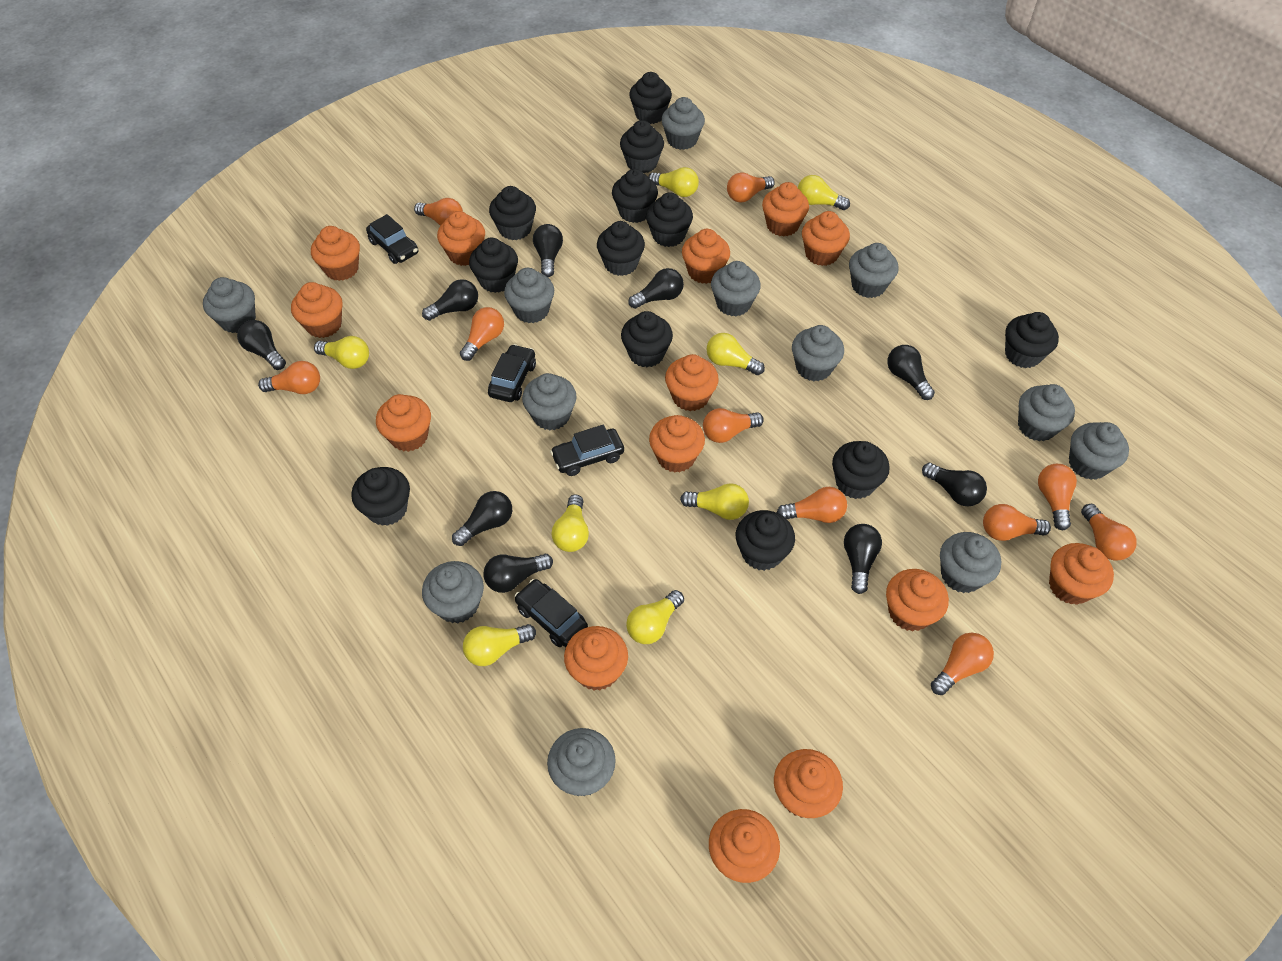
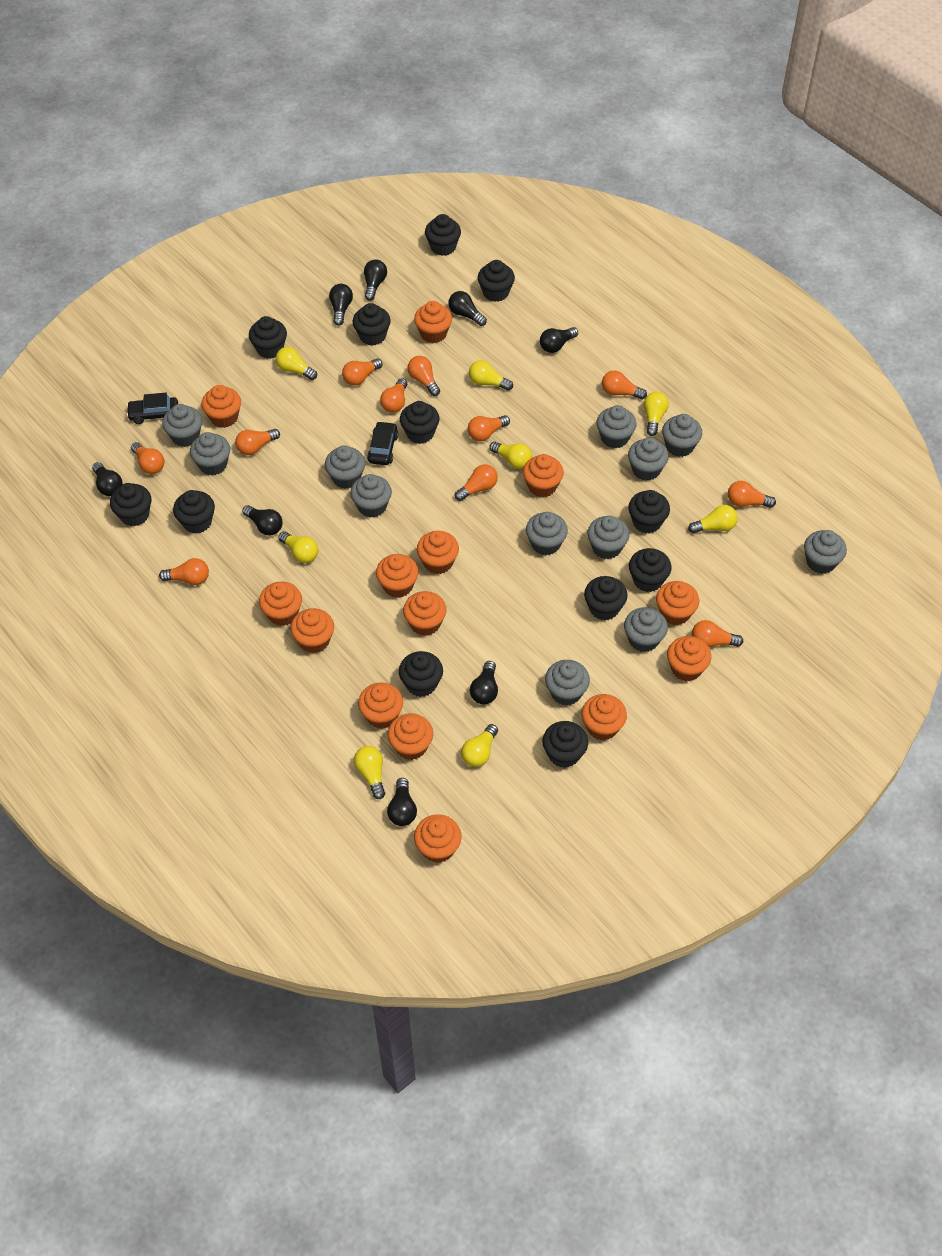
black car: [366,214,418,264] [488,344,536,402] [514,579,588,647] [550,425,624,476] = 4 -> [127,393,178,424] [367,421,398,465] = 2
black light bulb: [237,320,286,370] [422,279,478,321] [452,491,512,546] [483,554,553,593] [533,224,563,277] [628,268,684,309] [844,524,882,594] [887,345,935,400] [922,463,987,506] = 9 -> [92,462,123,496] [242,505,283,536] [329,284,353,326] [364,259,387,301] [387,778,417,826] [448,291,487,326] [470,661,498,704] [540,327,578,353] = 8
orange light bulb: [258,361,320,394] [414,198,463,226] [460,307,504,361] [703,408,764,443] [727,172,775,202] [777,487,847,523] [931,633,994,695] [983,504,1051,541] [1038,464,1077,530] [1081,504,1137,561] = 10 -> [131,442,164,474] [159,558,209,585] [235,429,280,455] [342,358,382,386] [380,378,407,413] [408,356,440,396] [455,464,498,501] [468,415,510,441] [602,370,647,400] [692,620,743,647] [728,481,776,508] = 11

